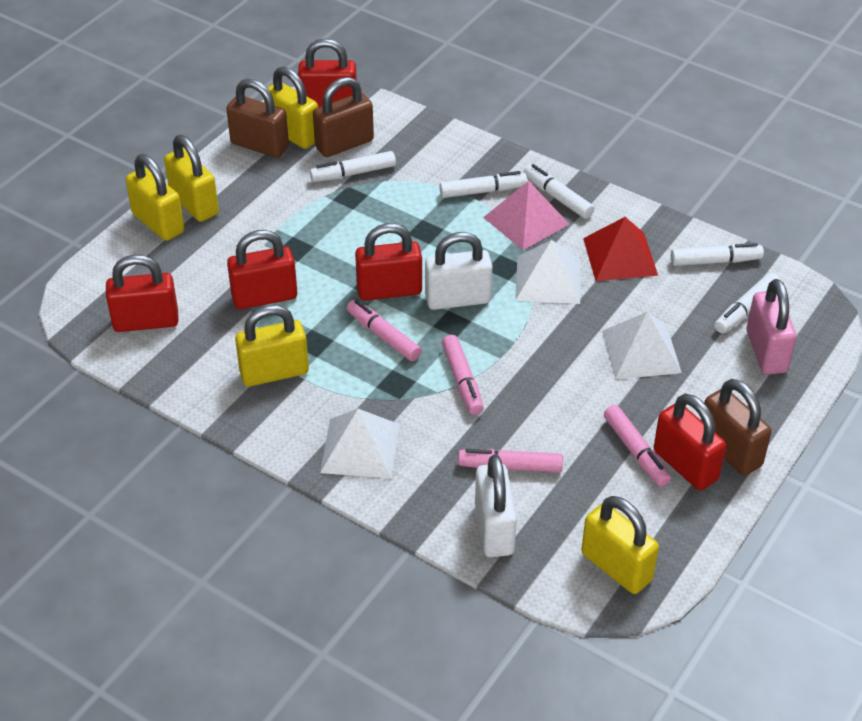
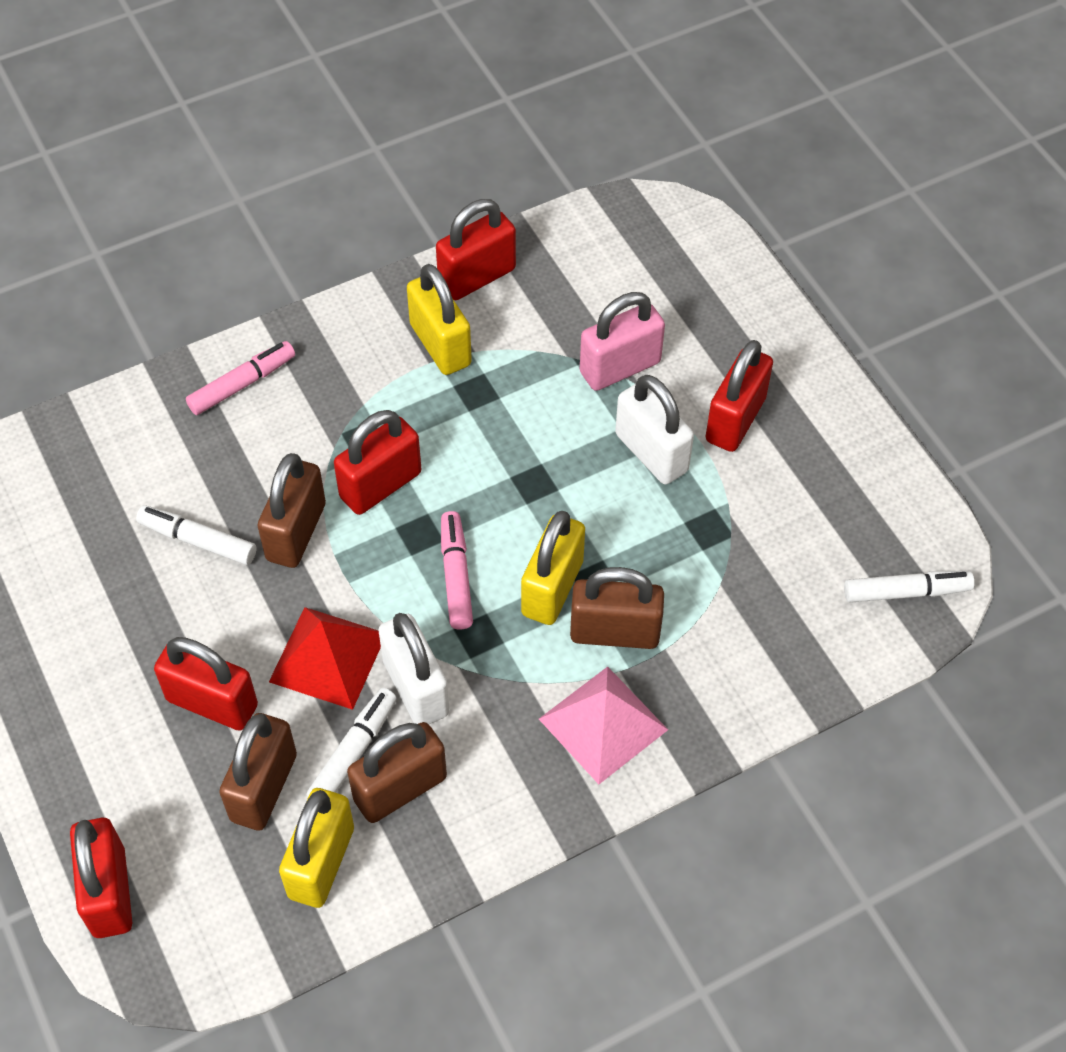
brown padlock: [226,79,289,158] [313,77,374,157] [701,379,772,476] = 3 -> [219,713,297,831] [258,453,326,568] [347,722,447,823] [570,567,664,649] = 4
pink marker: [347,299,422,361] [442,335,484,415] [458,449,563,472] [604,405,671,487] = 4 -> [186,341,295,415] [441,511,473,630] = 2
white marker: [310,151,396,182] [439,171,527,198] [523,164,594,219] [671,243,764,266] [714,273,780,333] = 5 -> [136,505,257,565] [307,688,397,797] [844,571,975,603] = 3
white pyramid: [320,409,399,478] [515,240,581,304] [602,312,682,379] = 3 -> none = 0
yellow padlock: [126,154,184,241] [164,135,219,222] [235,305,309,387] [264,66,318,149] [581,496,659,594] = 5 -> [279,788,354,908] [407,264,472,375] [521,511,585,625] = 3

